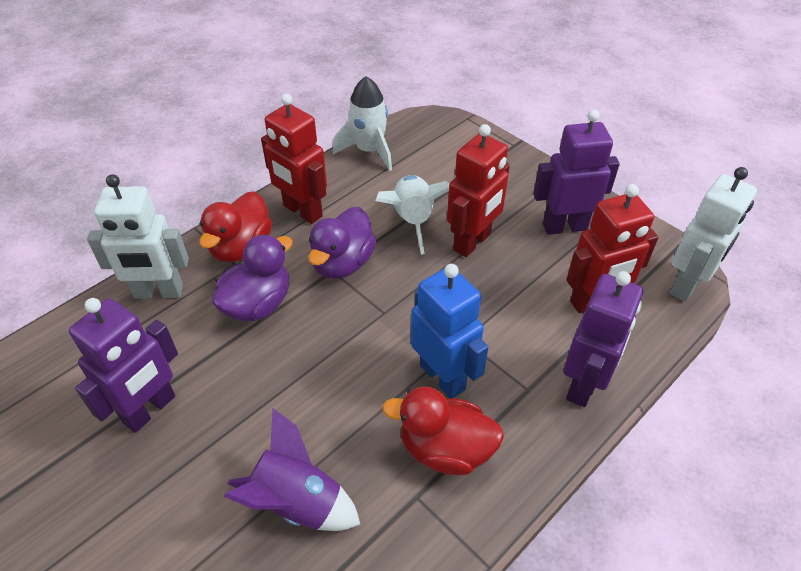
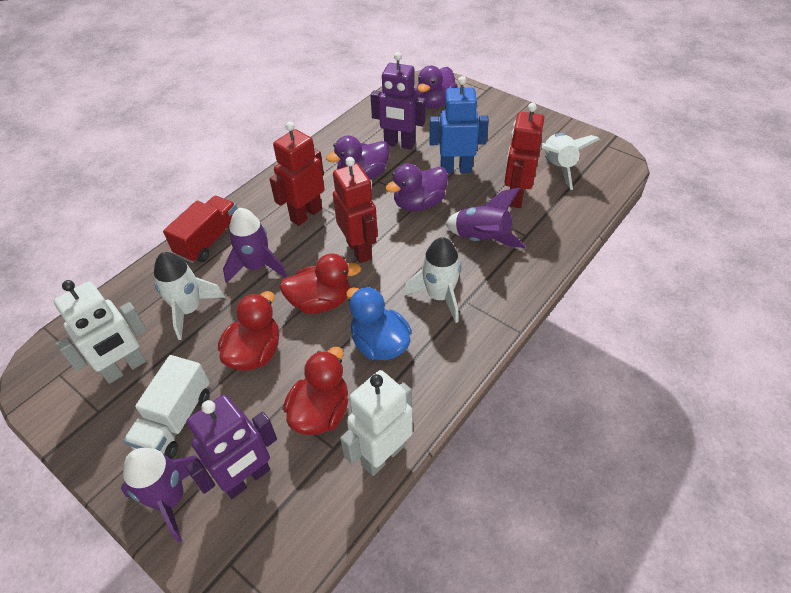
blue duck: none = 0 -> [346,287,412,360] = 1
purple duck: [212,234,293,321] [308,207,377,279] = 2 -> [326,135,390,180] [385,163,448,212] [417,66,458,108] = 3
purple robot: [69,298,178,433] [533,109,620,235] [563,271,643,407] = 3 -> [185,395,277,499] [371,52,426,150] = 2
purple rocket: [224,408,361,531] = 1 -> [121,448,205,543] [223,208,287,283] [445,188,526,248] = 3
red duck: [199,191,272,262] [382,387,504,475] = 2 -> [218,291,279,371] [279,254,361,314] [283,347,348,435] = 3
red truck: none = 0 -> [163,196,237,263] = 1
white rocket: [332,76,392,171] [375,175,450,254] = 2 -> [154,252,225,340] [403,237,461,323] [541,133,600,190] = 3
white truck: none = 0 -> [124,355,210,460] = 1

